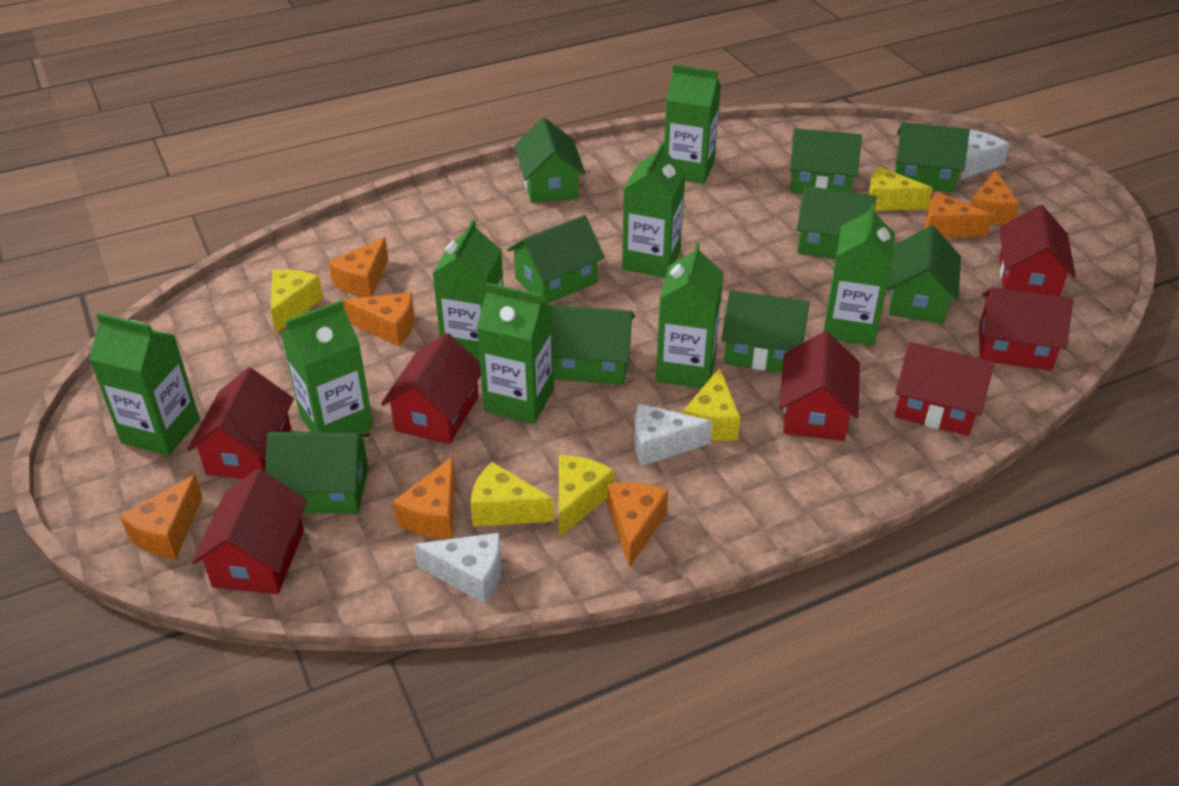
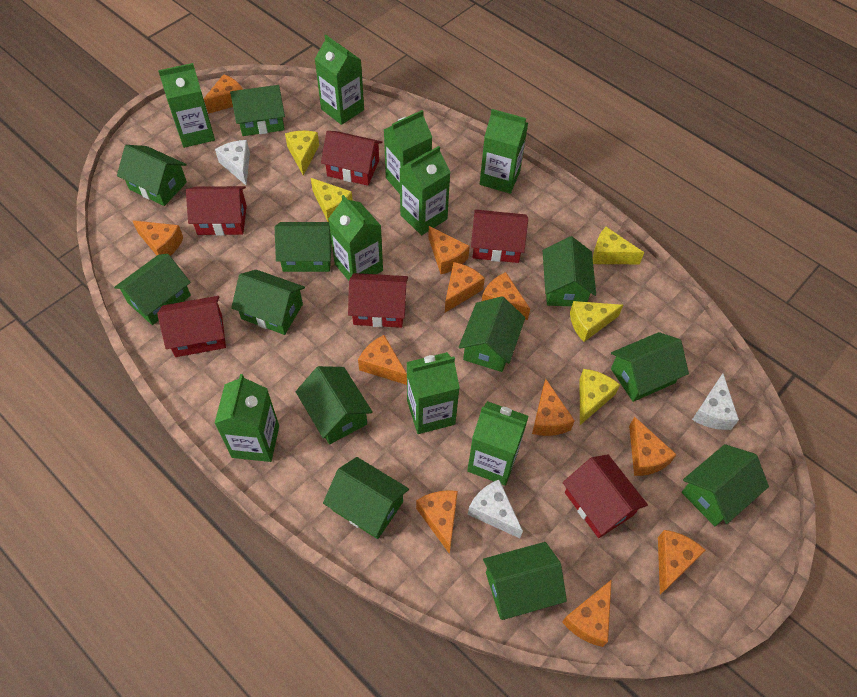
green carton: [89,313,200,456] [281,300,373,433] [432,219,503,362] [477,283,554,424] [622,142,686,278] [656,242,724,388] [664,64,721,184] [823,203,895,346] = 8 -> [158,63,215,148] [214,374,279,462] [315,35,364,125] [328,195,383,281] [384,110,432,194] [400,146,451,235] [407,352,460,434] [467,401,529,486] [480,109,528,194] = 9
green house: [266,432,370,514] [507,215,605,304] [515,118,585,203] [552,305,635,385] [721,290,810,372] [790,128,862,194] [797,186,877,259] [887,225,961,324] [895,122,970,193] = 9 -> [114,254,191,325] [117,145,187,206] [230,85,285,136] [231,270,305,335] [275,222,332,272] [296,366,373,444] [323,457,409,539] [459,296,525,372] [483,542,567,620] [543,236,596,306] [611,332,689,402] [682,444,769,526] = 12
orange cheese: [119,475,203,559] [329,238,388,297] [343,292,414,346] [393,456,455,539] [608,483,668,568] [924,192,993,238] [971,170,1020,225] = 7 -> [133,221,183,256] [204,74,243,114] [358,335,407,385] [416,490,458,554] [428,226,470,274] [445,262,485,313] [482,272,530,320] [532,379,575,436] [562,579,612,647] [629,416,677,476] [658,530,706,595] = 11
red house: [187,367,294,479] [192,469,307,594] [381,333,481,444] [779,331,860,441] [895,342,995,436] [979,288,1073,371] [999,205,1076,296] = 7 -> [157,296,226,357] [186,186,247,236] [321,131,382,186] [348,273,408,328] [471,210,528,263] [563,455,648,538] = 6

